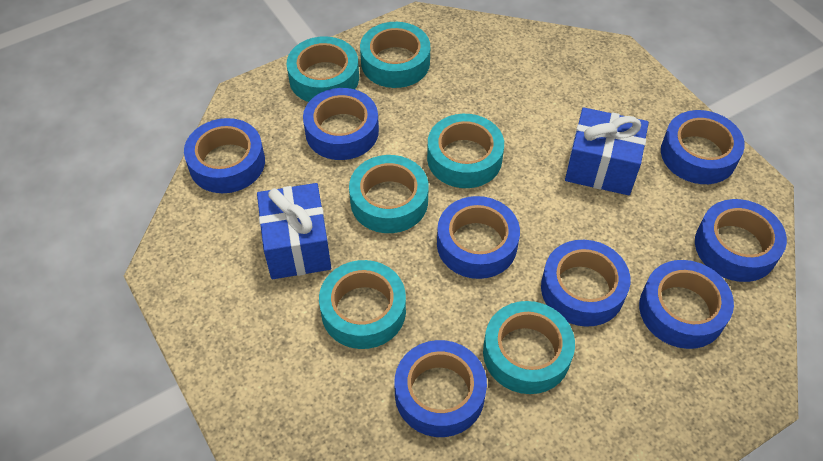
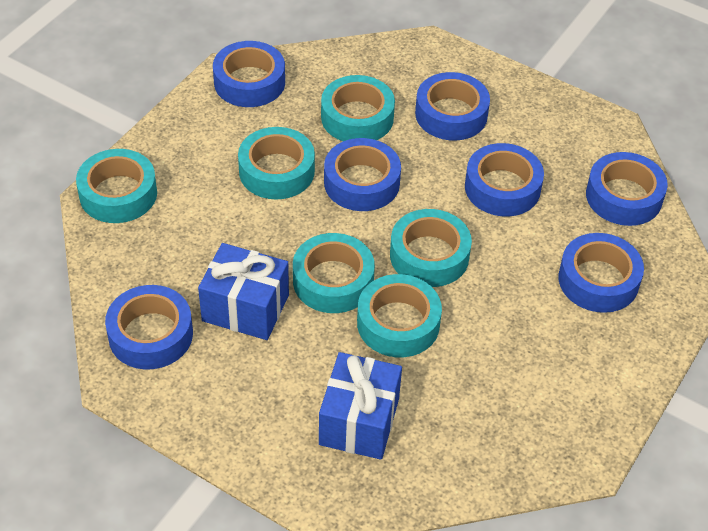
blue tape: [184,118,265,193] [303,88,379,160] [394,340,487,437] [437,196,520,279] [541,240,631,327] [639,260,734,349] [661,110,745,184] [695,199,787,282] = 8 -> [105,285,193,370] [213,41,285,107] [324,138,401,211] [415,72,490,141] [465,143,544,216] [558,233,644,313] [586,152,668,226] = 7

